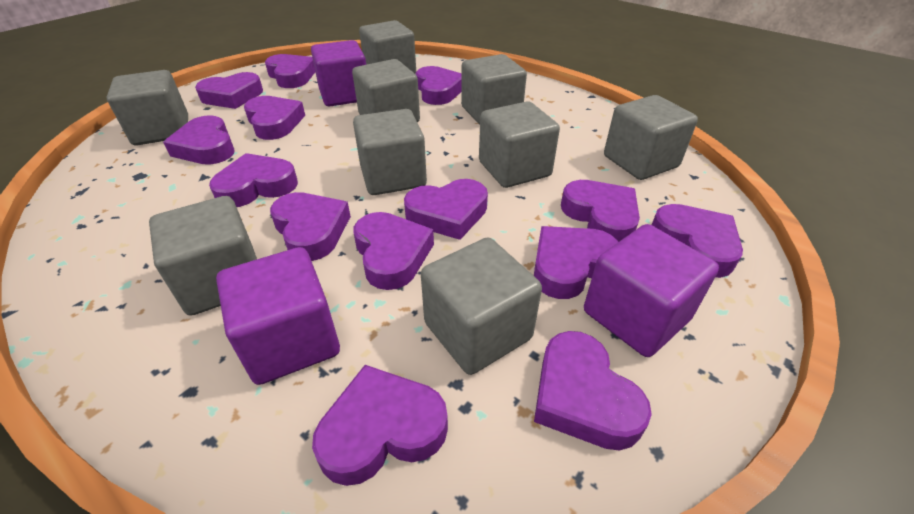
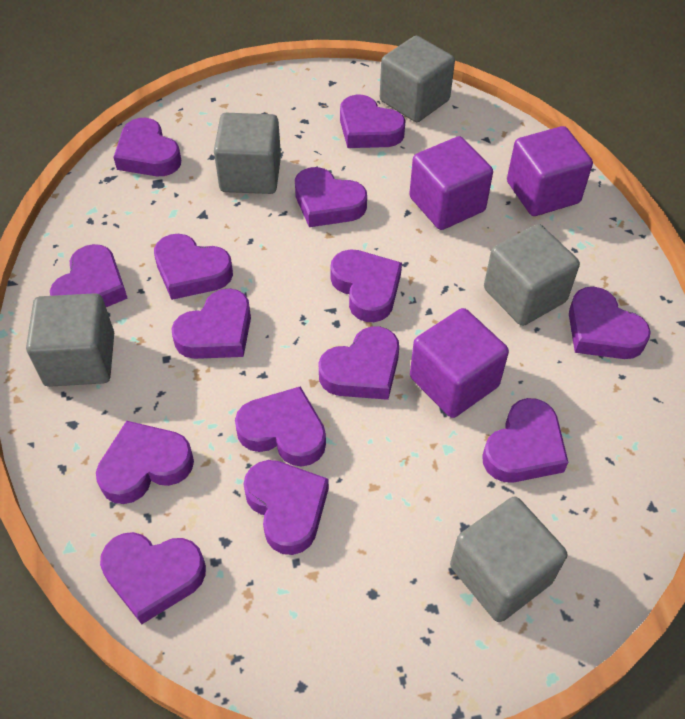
grey cube: [107,70,188,145] [149,196,257,316] [352,59,420,122] [353,109,427,195] [359,20,416,74] [421,237,542,375] [461,54,527,125] [479,101,560,188] [604,95,698,180] = 9 -> [26,293,114,387] [214,113,281,194] [380,36,455,122] [450,496,567,622] [484,224,580,326] = 5

